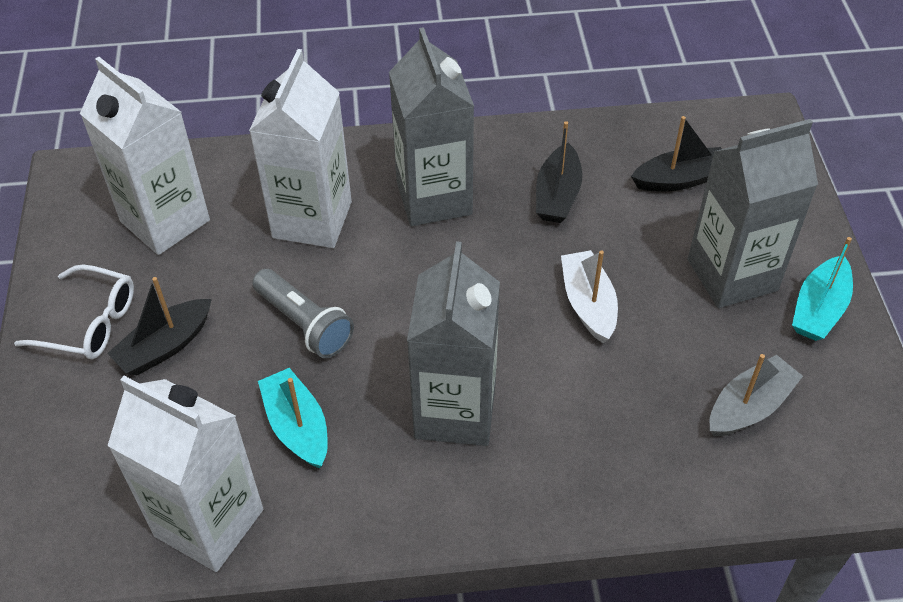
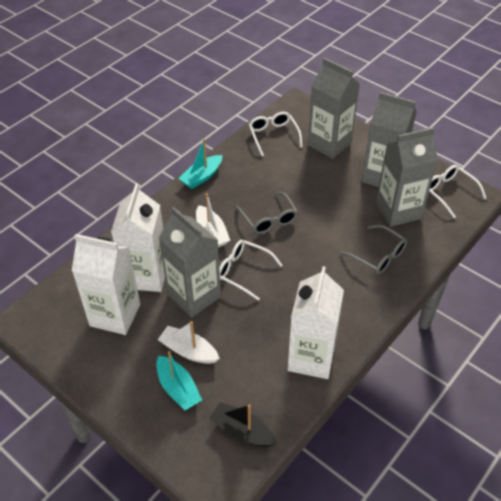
black boat: [107,277,212,375] [536,121,582,223] [631,116,722,191] = 3 -> [209,402,277,447] = 1
grey boat: [710,354,803,437] = 1 -> none = 0
grey carton: [389,27,474,226] [407,241,500,446] [688,119,818,308] = 3 -> [159,207,221,317] [308,58,360,159] [361,92,416,187] [376,127,438,227] = 4
grey flashlight: [252,269,354,358] = 1 -> none = 0
grey glasses: none = 0 -> [236,192,298,234] [340,224,407,274] = 2
white boat: [561,250,618,343] = 1 -> [158,321,220,364] [196,193,230,248] = 2
white glasses: [14,264,134,359] = 1 -> [219,240,283,301] [248,112,303,156] [429,165,486,218] = 3

